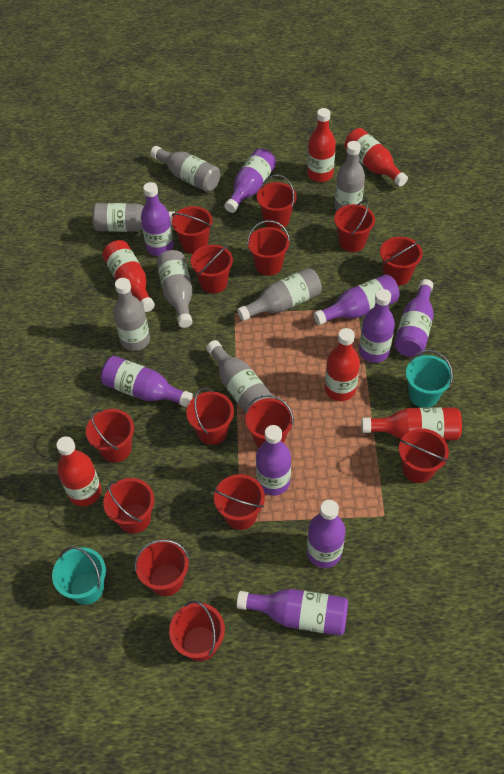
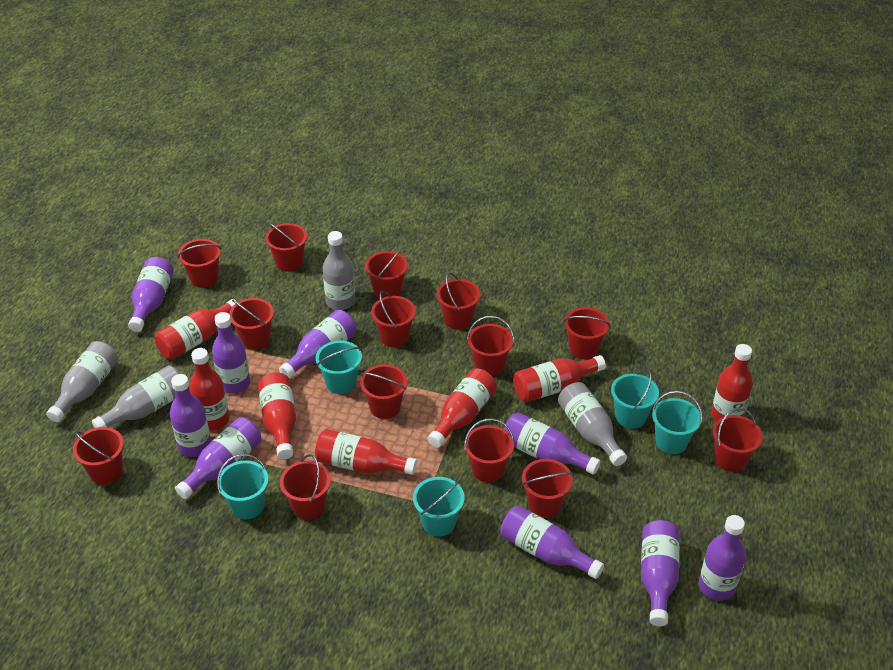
grey bottle: [92,203,175,232] [113,278,150,351] [150,146,220,192] [156,250,193,328] [206,340,272,413] [237,268,322,321] [335,141,365,211] = 7 -> [46,341,118,422] [92,366,180,428] [323,231,355,310] [558,382,627,466] = 4
red bottle: [56,436,101,506] [102,240,155,312] [307,108,336,182] [325,328,360,401] [344,128,408,186] [362,407,462,441] = 6 -> [155,299,237,360] [189,348,230,430] [258,372,296,459] [315,429,417,475] [428,368,497,448] [513,355,606,402] [711,344,753,421] = 7
turquoise bucket: [52,546,106,605] [406,350,453,408] = 2 -> [217,454,268,519] [316,341,362,394] [413,477,465,537] [611,369,659,429] [652,391,703,454] = 5

